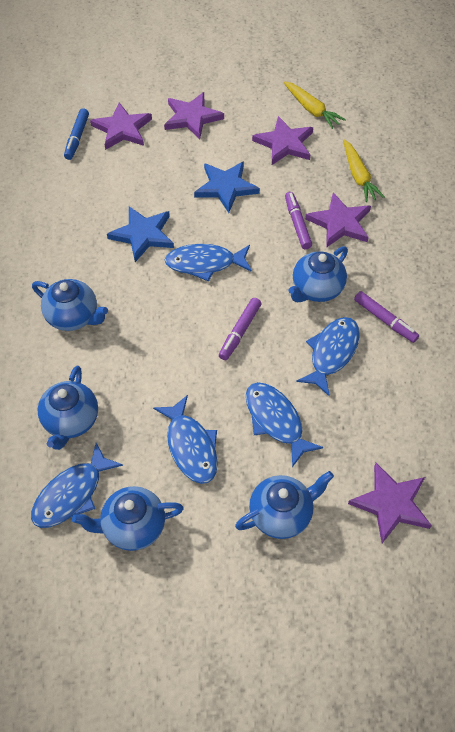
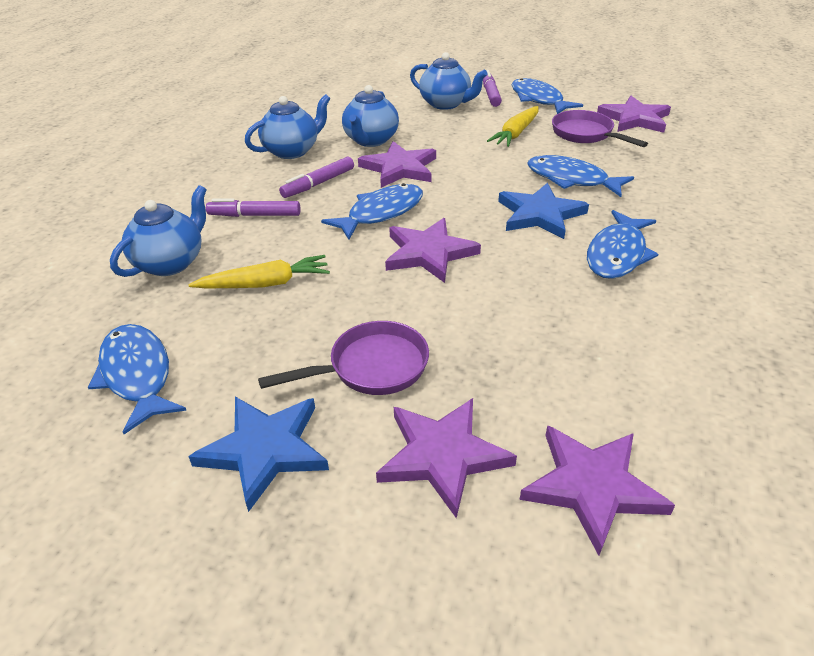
blue marker: [64,109,89,160] = 1 -> none = 0
blue teapot: [32,279,108,331] [37,366,98,450] [72,486,184,551] [235,471,334,539] [288,246,348,302] = 5 -> [110,185,207,277] [245,94,331,159] [342,85,399,147] [410,52,488,110] = 4
purple pan: none = 0 -> [258,321,429,395] [552,110,648,147] = 2

